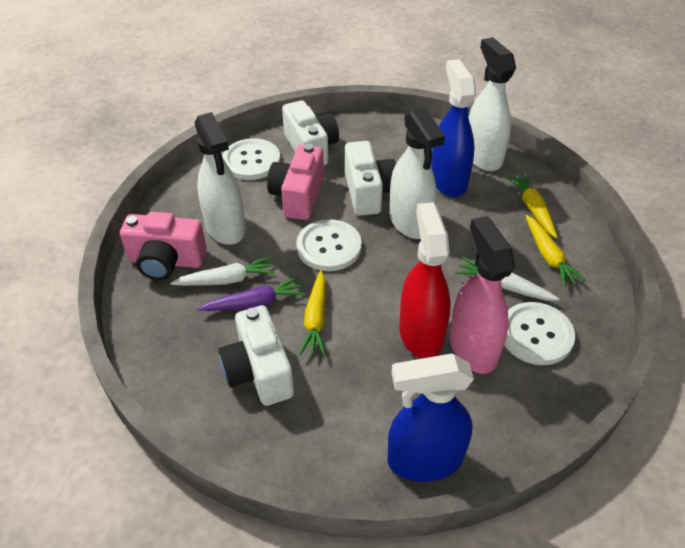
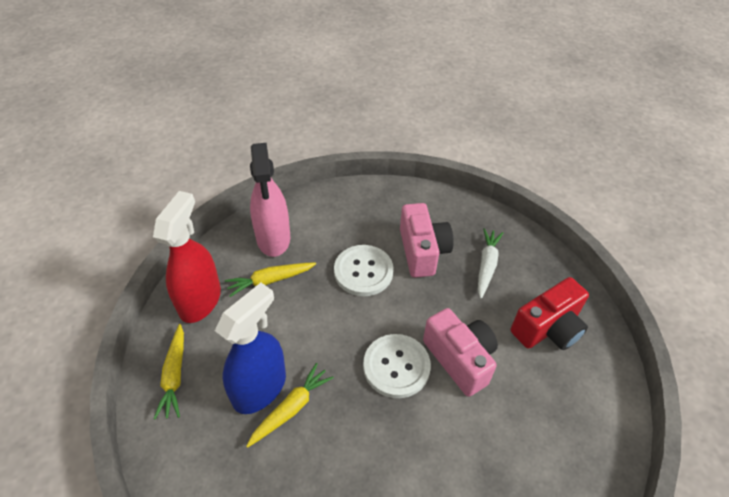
blue spray bottle: [388,354,474,482] [431,59,476,197] = 2 -> [215,283,286,414] = 1
purple carrot: [198,277,305,311] = 1 -> none = 0
red camera: none = 0 -> [511,277,589,350] = 1
white button: [222,138,280,180] [296,219,362,271] [504,302,575,365] = 3 -> [334,245,394,296] [363,334,431,398] = 2
white camera: [218,305,294,406] [282,100,339,165] [345,141,396,216] = 3 -> none = 0
white carrot: [170,256,275,286] [455,257,559,301] = 2 -> [478,228,503,299] = 1
white spray bottle: [194,112,246,245] [389,107,445,239] [469,37,516,171] = 3 -> none = 0

